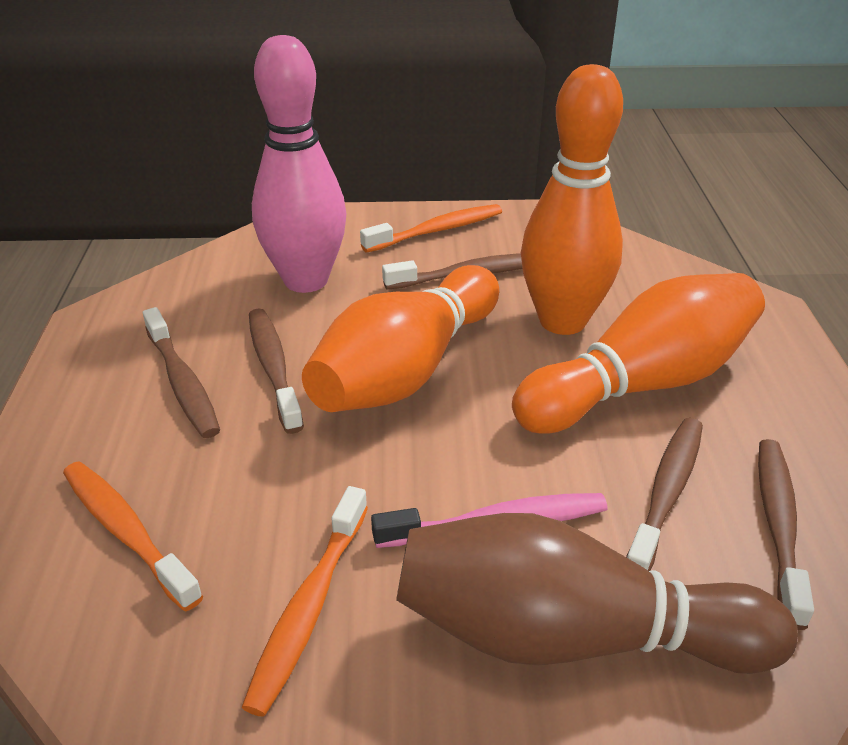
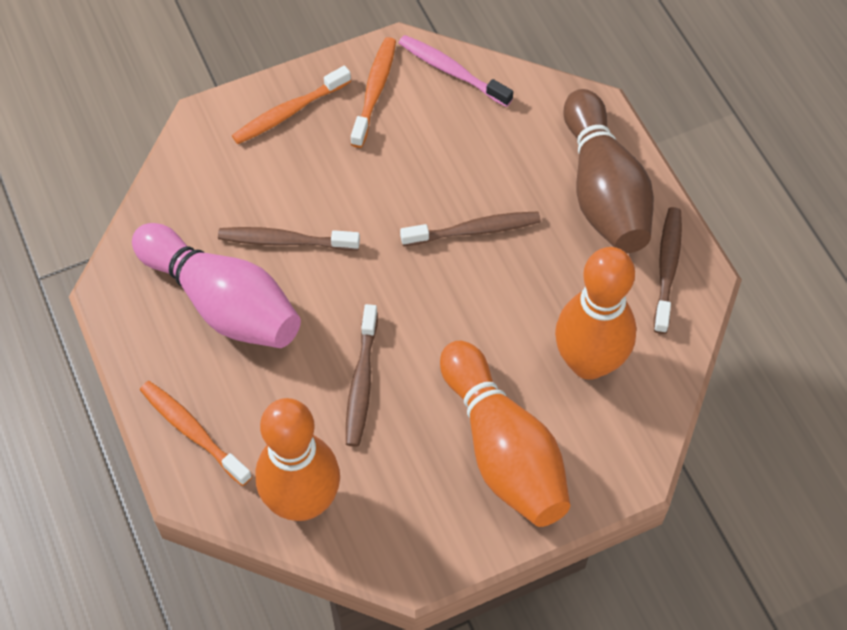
brown toothbrush: [143,307,220,438] [249,309,304,434] [382,253,522,289] [626,418,703,571] [758,439,814,630] = 5 -> [218,227,360,250] [346,304,378,447] [400,212,541,246] [654,207,682,334] = 4

